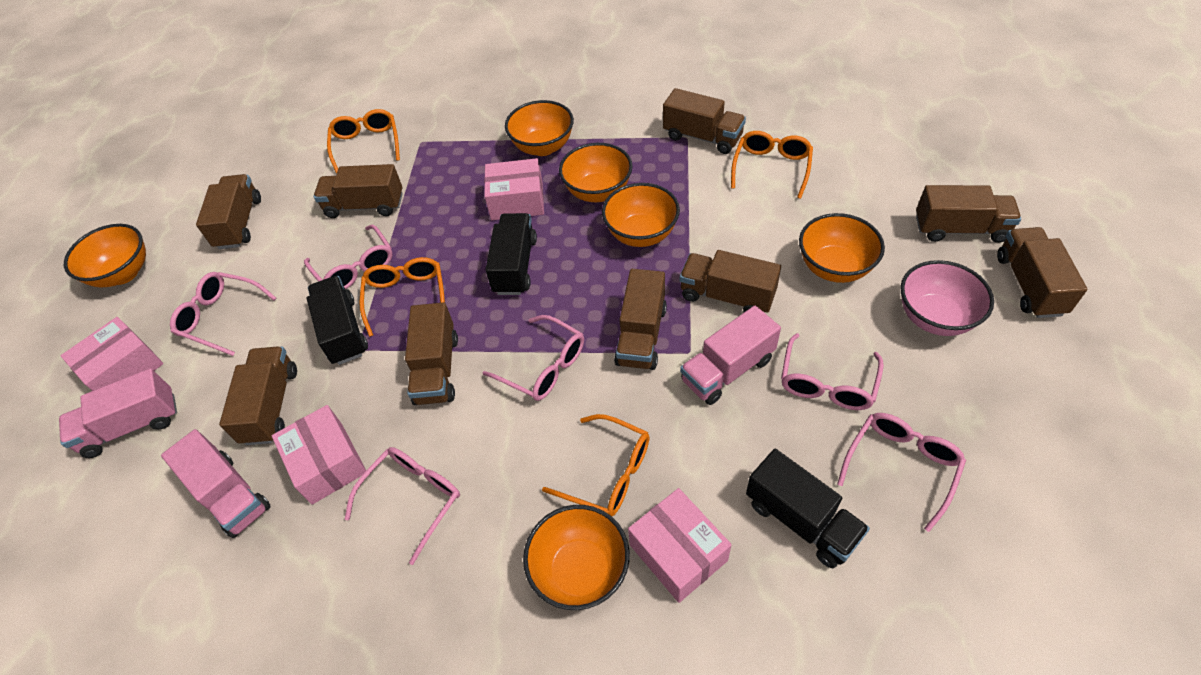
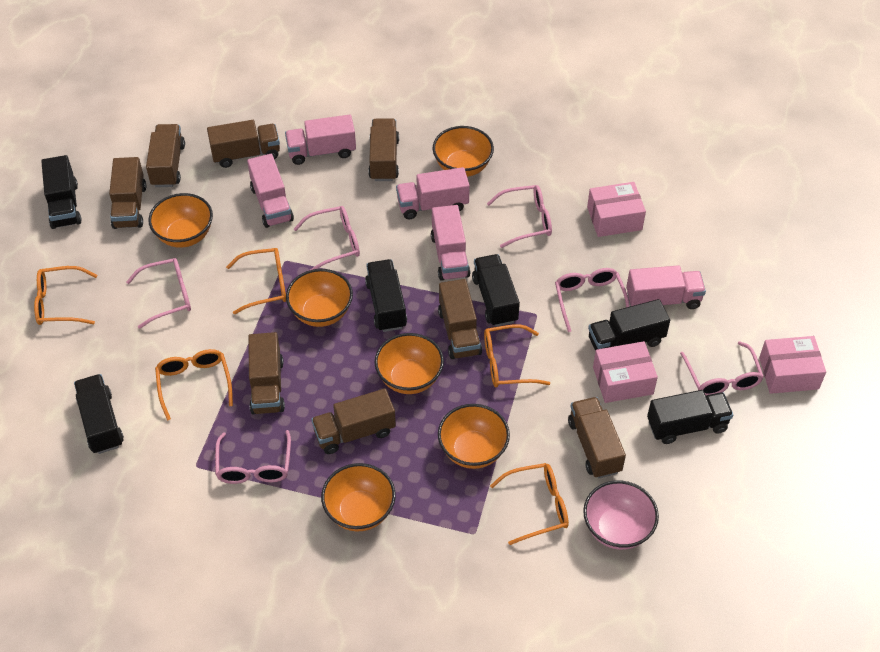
black truck: [307,276,368,365] [485,213,537,295] [746,449,870,568] = 3 -> [41,155,82,229] [74,374,124,454] [365,259,407,332] [472,254,520,327] [588,299,670,351] [647,390,733,444] = 6
brown truck: [196,174,261,249] [219,346,297,445] [313,164,403,218] [405,302,458,405] [614,269,667,370] [663,88,746,154] [680,250,781,313] [916,185,1021,243] [997,227,1088,318] = 9 -> [109,157,146,229] [146,124,185,187] [207,120,280,168] [248,332,285,414] [311,389,396,454] [368,119,399,181] [438,279,482,359] [568,397,626,479] = 8
orange glasses: [327,109,400,174] [360,257,445,337] [542,414,650,516] [731,131,813,199] = 4 -> [34,266,97,325] [155,349,233,420] [226,248,286,314] [484,324,550,387] [490,463,569,545] = 5
pink box: [60,317,163,391] [272,405,366,505] [484,158,544,220] [628,488,732,603] = 4 -> [587,182,646,237] [593,341,658,403] [759,336,826,394] = 3
pink truck: [59,368,177,458] [161,429,271,538] [680,306,781,405] = 3 -> [247,154,294,228] [285,114,356,165] [396,167,470,219] [431,205,470,281] [626,265,706,309] = 5

